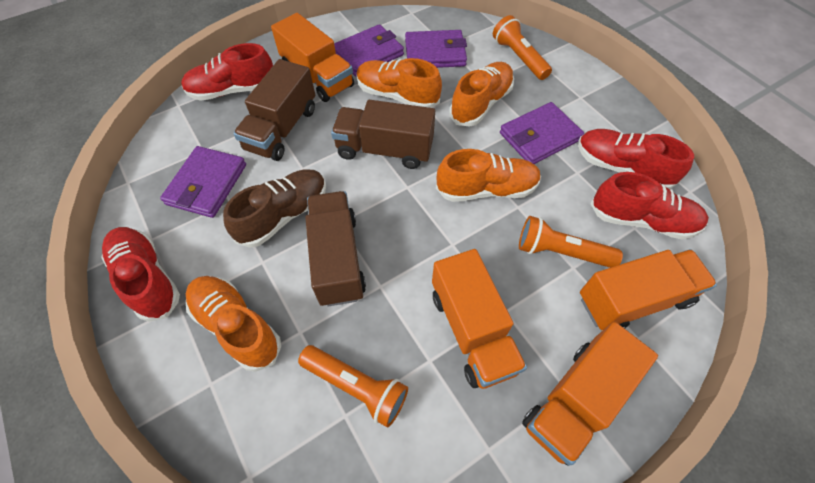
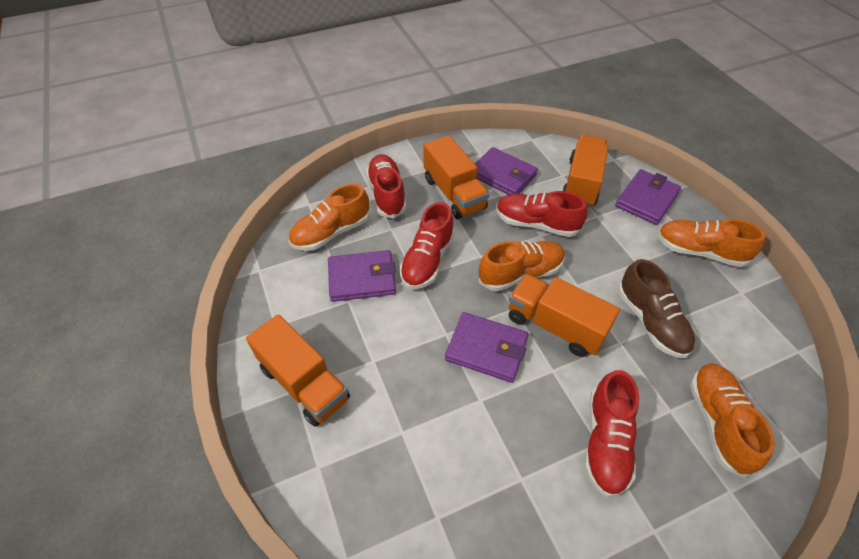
brown truck: [233,59,315,161] [305,191,366,307] [331,100,435,169] = 3 -> none = 0
orange flashlight: [298,345,408,428] [493,15,552,80] [519,216,623,268] = 3 -> none = 0

